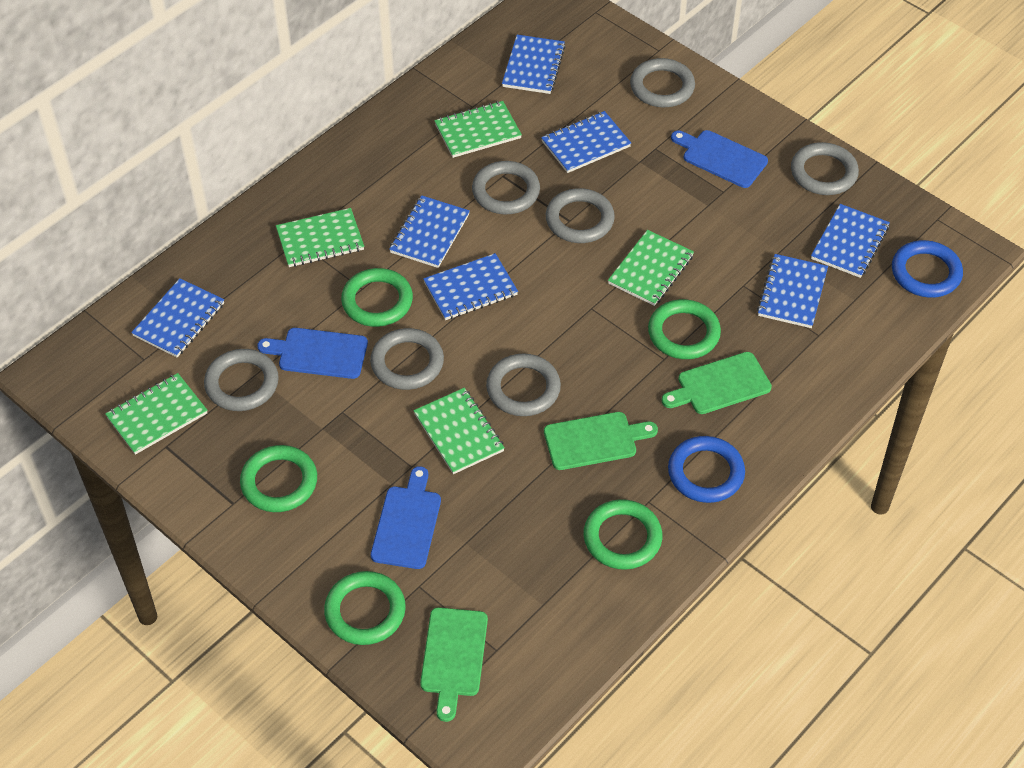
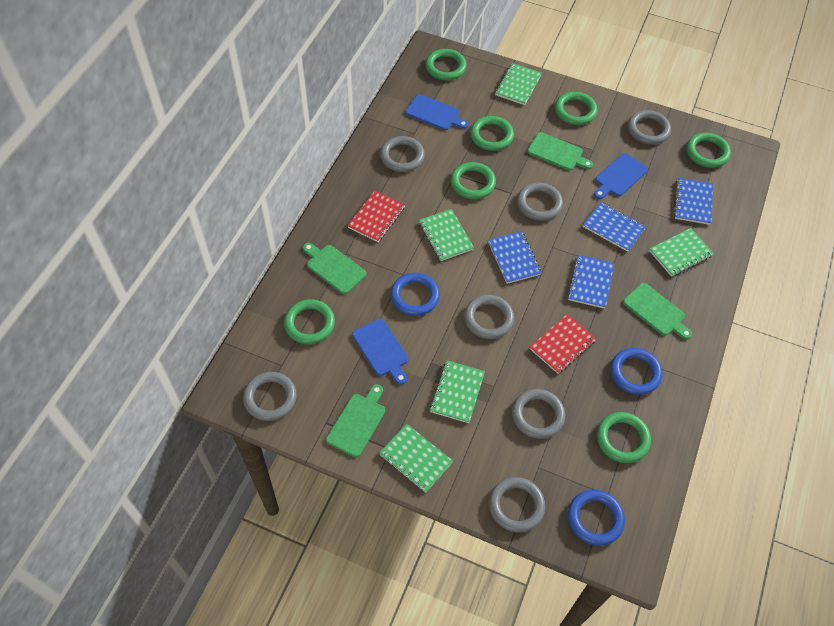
blue notebook: [131,278,224,357] [389,195,470,268] [423,253,518,320] [502,35,566,94] [541,111,631,173] [757,254,828,328] [811,204,890,278] = 7 -> [488,231,542,284] [567,255,614,309] [583,202,646,252] [674,178,713,225] = 4
blue ring: [668,436,745,503] [892,240,963,298] = 2 -> [391,273,440,316] [568,490,625,546] [611,348,663,395] = 3
green cutting board: [420,607,488,722] [544,412,658,470] [661,352,772,414] = 3 -> [303,243,366,294] [326,384,385,457] [527,132,593,170] [623,283,692,340] = 4
green ring: [240,445,317,512] [324,571,406,645] [341,268,413,327] [583,499,662,570] [648,299,721,359] = 5 -> [284,299,335,344] [425,49,467,80] [451,162,496,199] [470,116,514,151] [555,92,597,125] [597,412,651,463] [687,133,731,168] = 7
red notebook: none = 0 -> [347,191,405,242] [530,314,596,374] = 2

